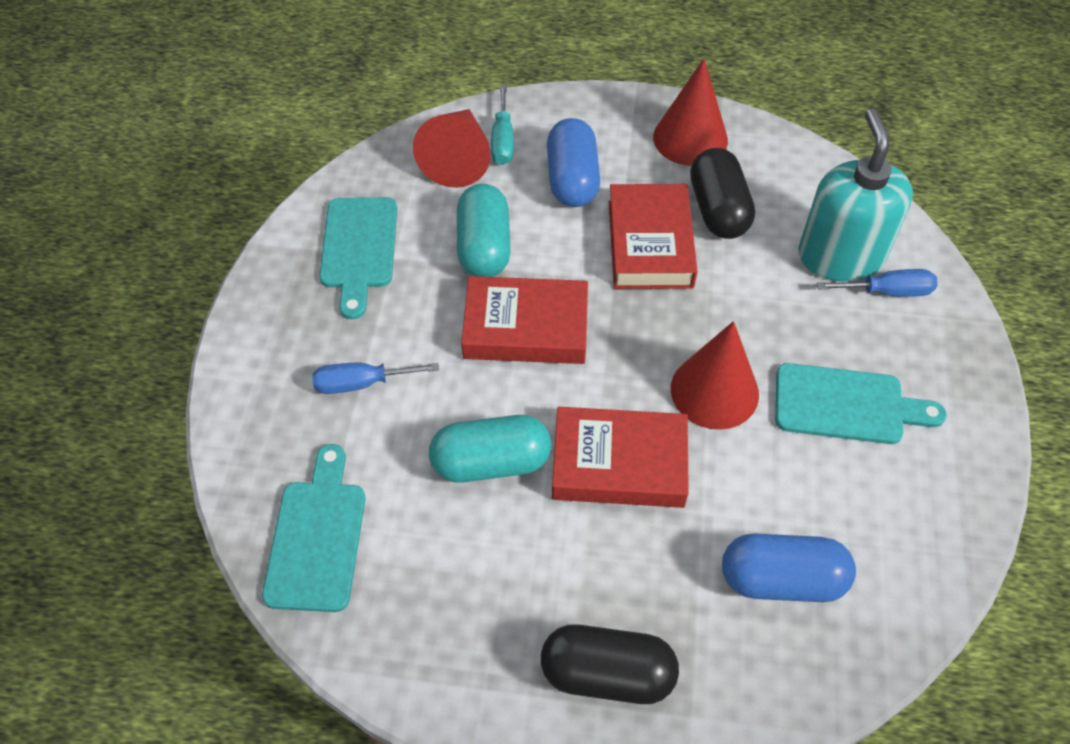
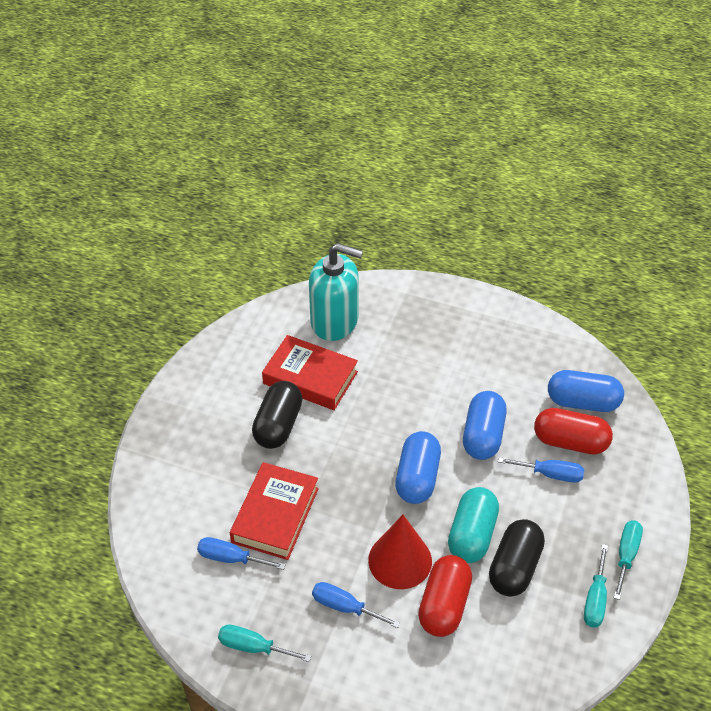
blue capsule: [547,118,600,207] [722,533,856,602] = 2 -> [395,431,441,504] [463,391,506,460] [548,370,624,412] = 3
blue screwdriver: [312,362,439,394] [817,269,937,297] = 2 -> [197,537,286,570] [312,582,400,628] [498,457,584,483] = 3
red book: [461,276,588,364] [552,407,689,508] [609,184,698,289] = 3 -> [230,462,319,560] [262,335,358,410] = 2
red capsule: none = 0 -> [418,555,472,637] [534,408,613,454] = 2
red cone: [413,109,491,188] [653,59,728,166] [671,321,759,430] = 3 -> [368,515,432,589] = 1
turquoise capsule: [429,415,551,483] [457,184,511,277] = 2 -> [448,487,499,563] = 1
turquoise cutting board: [262,444,365,612] [319,197,397,319] [775,363,947,444] = 3 -> none = 0
turquoise screwdriver: [491,85,514,165] = 1 -> [218,625,311,662] [584,544,608,627] [614,520,643,600] = 3

